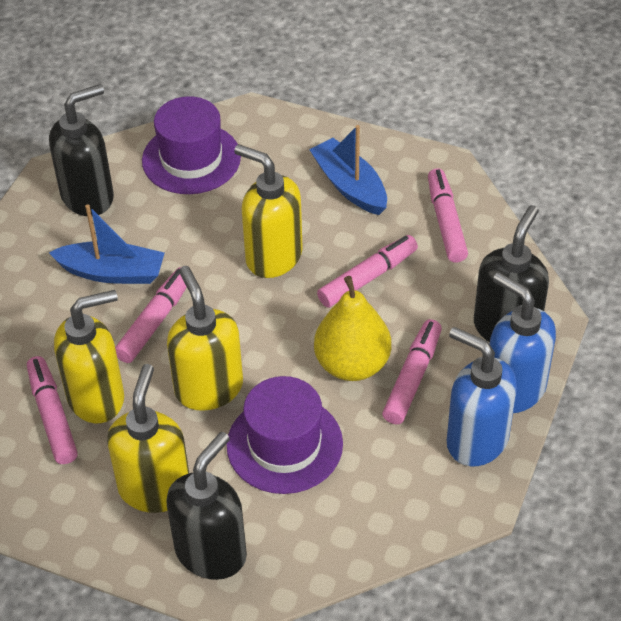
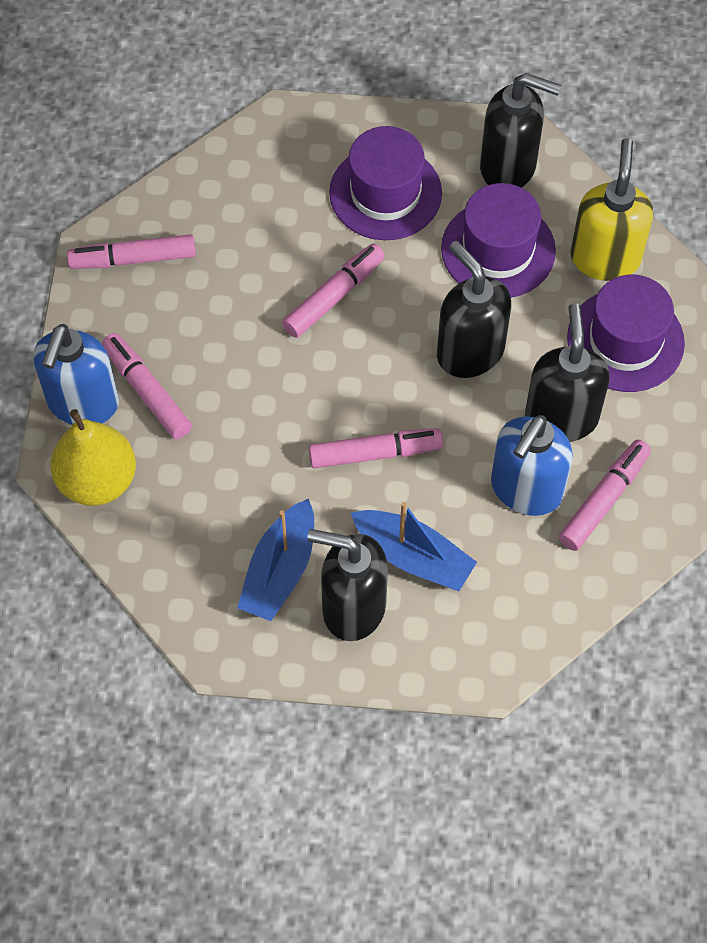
black soap dispenser: [49,84,114,216] [166,432,247,580] [474,205,549,342] = 3 -> [307,529,388,641] [437,241,511,378] [480,73,561,188] [525,303,610,442] = 4
purple hat: [142,96,241,194] [227,376,343,494] = 2 -> [329,126,442,240] [441,183,556,298] [567,275,685,392] = 3
yellow soap dispenser: [54,290,124,423] [107,364,189,513] [167,266,243,411] [234,144,303,278] = 4 -> [570,138,653,281] = 1

